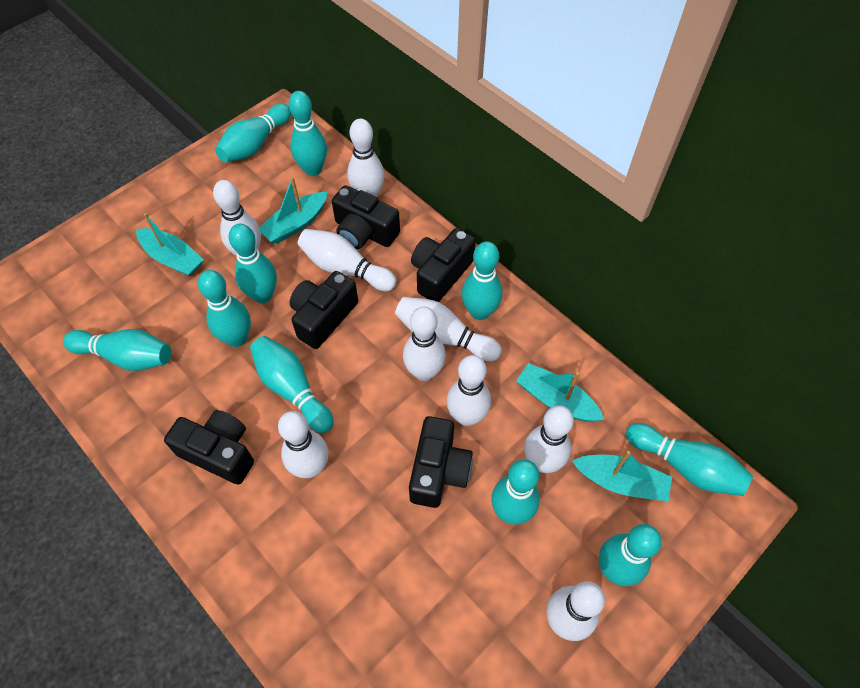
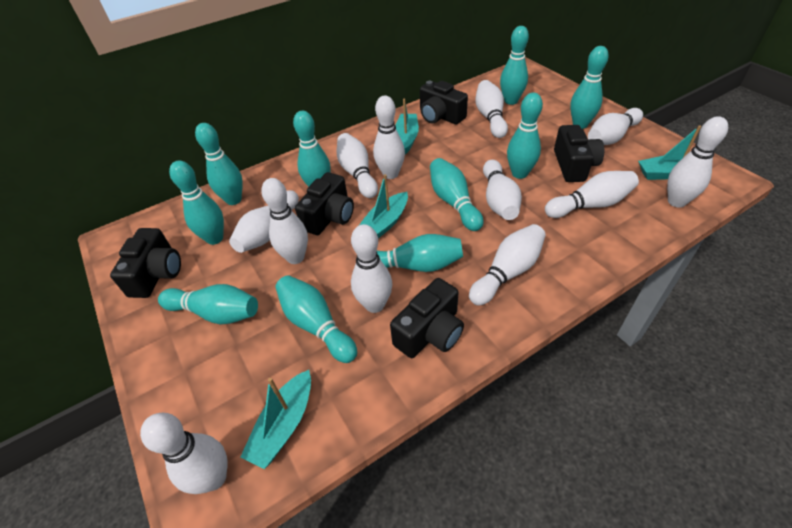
white bowling pin: [213,180,261,256] [278,411,328,478] [298,229,397,291] [347,119,385,197] [395,297,502,361] [403,307,446,381] [447,355,491,426] [524,405,574,473] [546,581,605,641] = 9 -> [140,413,228,494] [229,190,299,253] [261,178,308,264] [337,133,378,198] [351,224,392,313] [373,95,405,179] [469,224,546,306] [475,80,508,138] [483,160,522,220] [545,171,639,218] [588,108,643,145] [667,116,728,207] = 12

